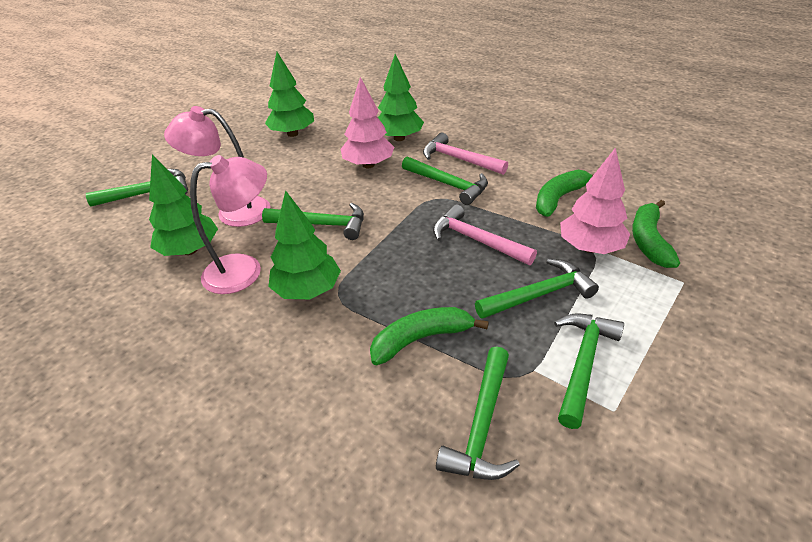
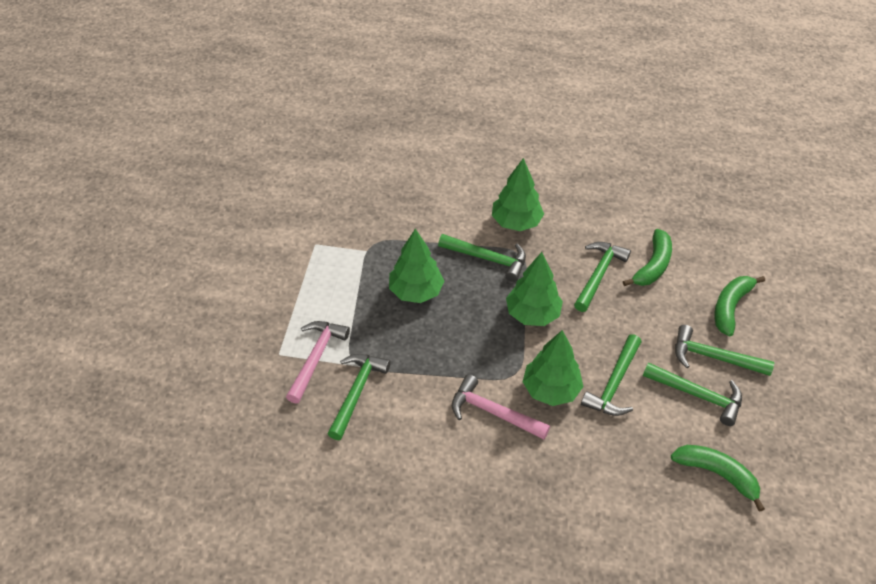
pink lamp: [164,106,271,227] [190,155,267,294] = 2 -> none = 0
pink tree: [341,77,394,168] [560,147,630,254] = 2 -> none = 0

